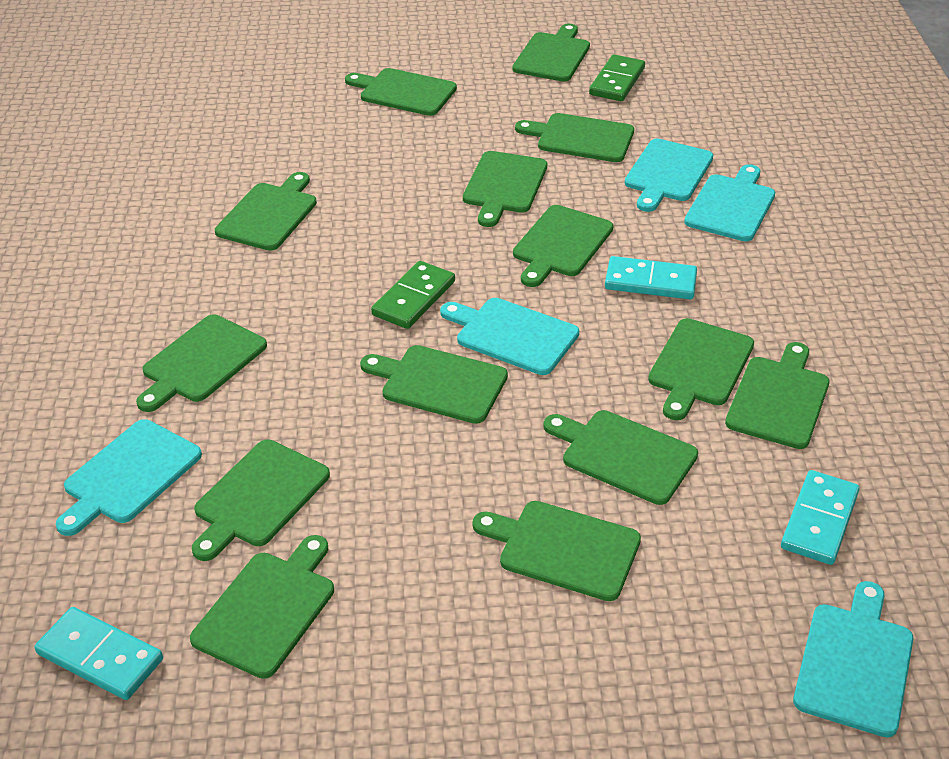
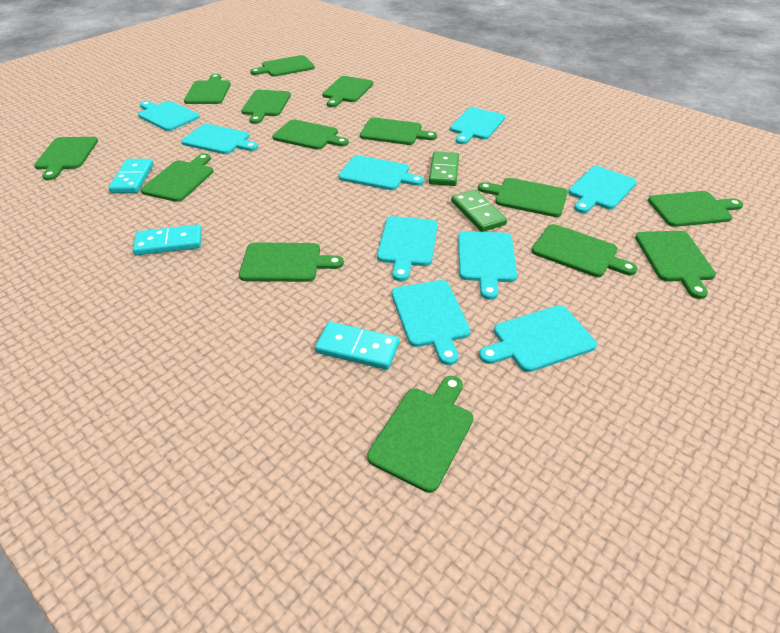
turquoise cutting board: [56,419,202,536] [440,298,579,375] [625,139,713,212] [684,164,775,241] [793,581,913,738] = 5 -> [138,101,200,131] [181,124,258,154] [339,155,424,190] [377,216,438,281] [392,280,471,365] [450,107,505,144] [458,231,517,300] [479,305,597,372] [568,166,637,213] = 9

